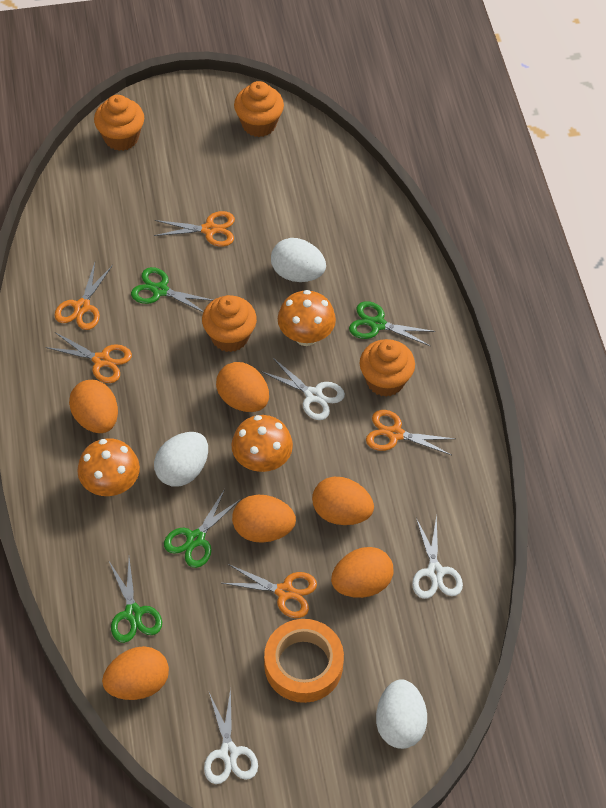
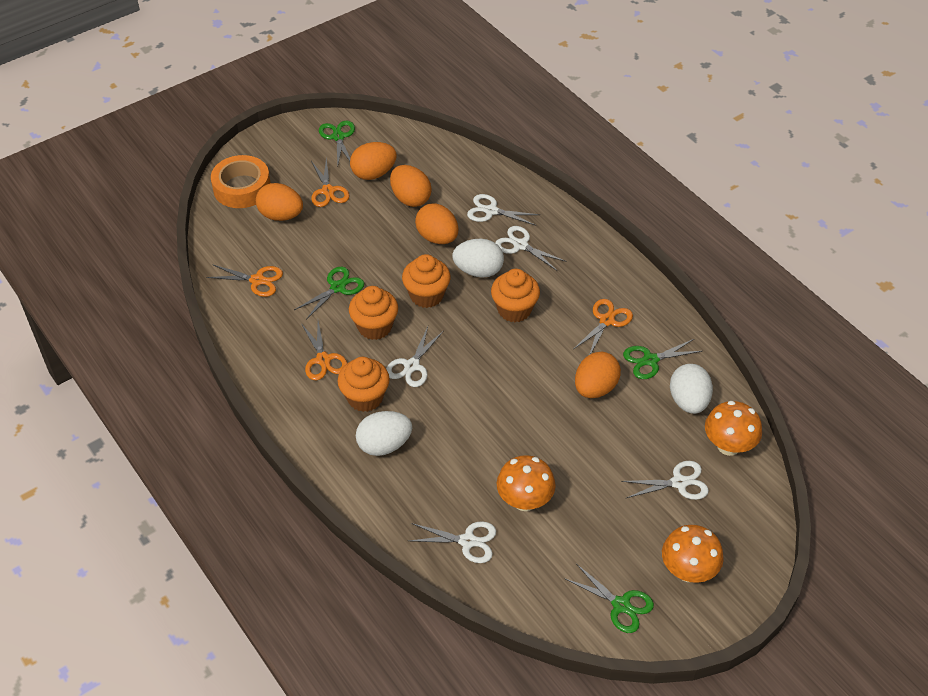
orange egg: [69,380,118,433] [102,646,169,700] [216,362,269,412] [232,495,296,543] [312,477,374,525] [331,547,393,598] = 6 -> [256,183,303,221] [350,142,397,180] [390,165,432,207] [415,203,458,244] [575,352,621,398] = 5
orange scissors: [45,332,132,383] [54,263,113,330] [154,211,235,247] [222,564,317,618] [366,410,455,455] = 5 -> [206,264,283,297] [301,321,347,381] [311,158,350,207] [574,299,633,354] = 4
white scissors: [204,688,258,784] [261,358,345,420] [412,515,463,599] = 3 -> [386,327,444,387] [409,521,496,563] [467,194,540,225] [495,226,567,271] [621,461,709,500] = 5

